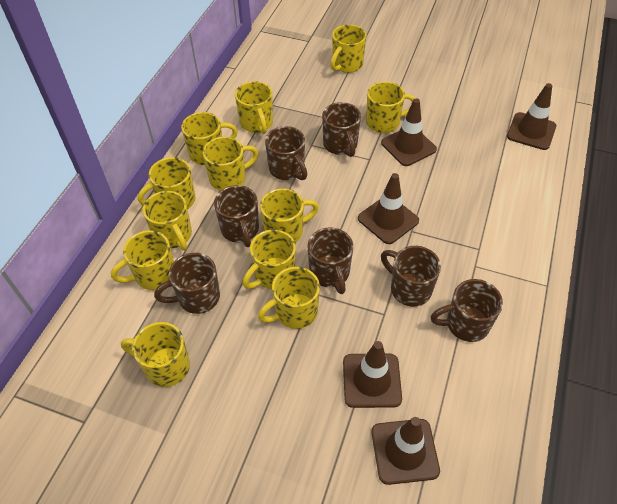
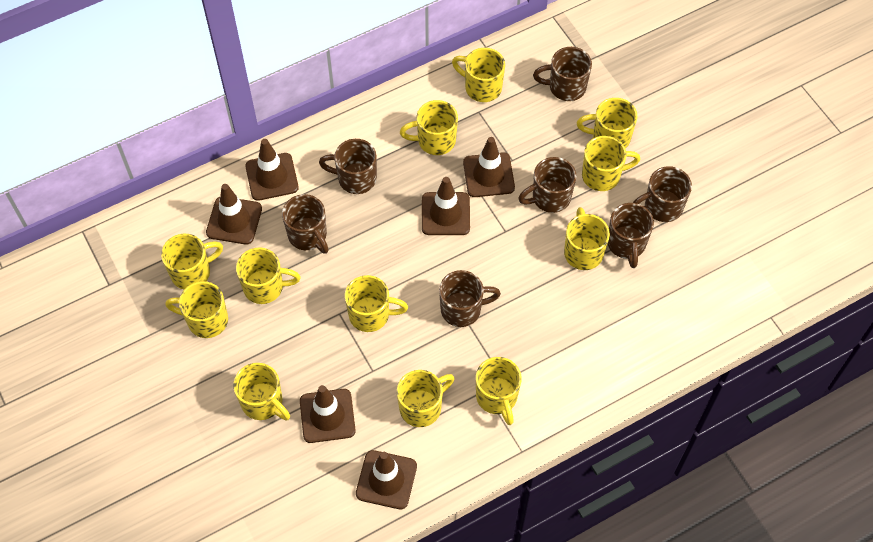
brown traffic cone: [343,341,402,408] [358,173,419,244] [371,417,440,485] [381,99,437,166] [507,83,556,150] = 5 -> [206,184,262,244] [245,139,299,201] [300,385,356,443] [356,450,417,509] [422,177,470,235] [463,137,515,197] = 6

